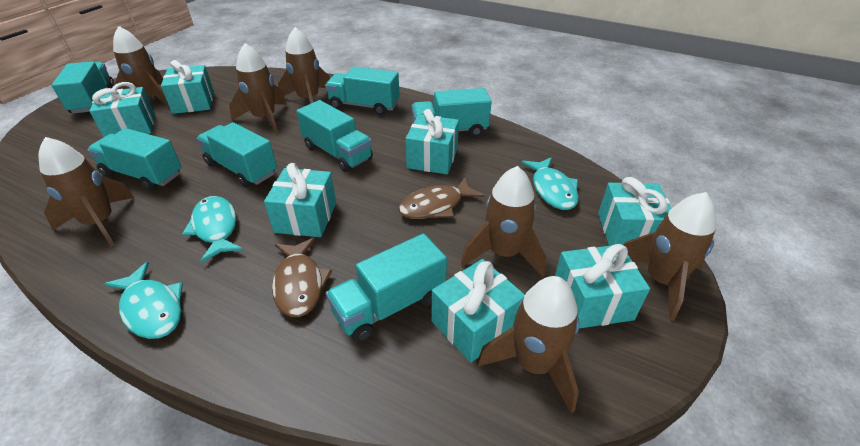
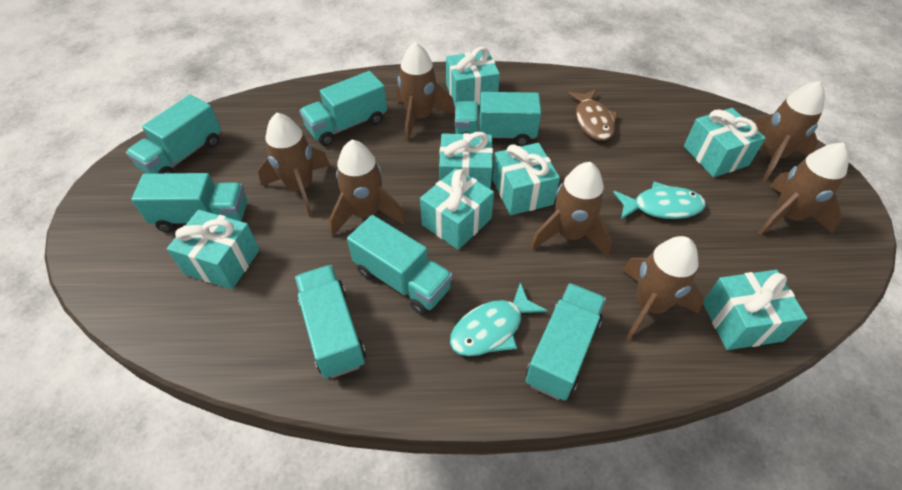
brown fish: [272,237,332,317] [398,177,485,219] = 2 -> [567,89,618,141] = 1
turquoise fish: [104,262,183,339] [182,196,243,263] [521,157,579,210] = 3 -> [450,282,548,356] [613,182,706,219] = 2

